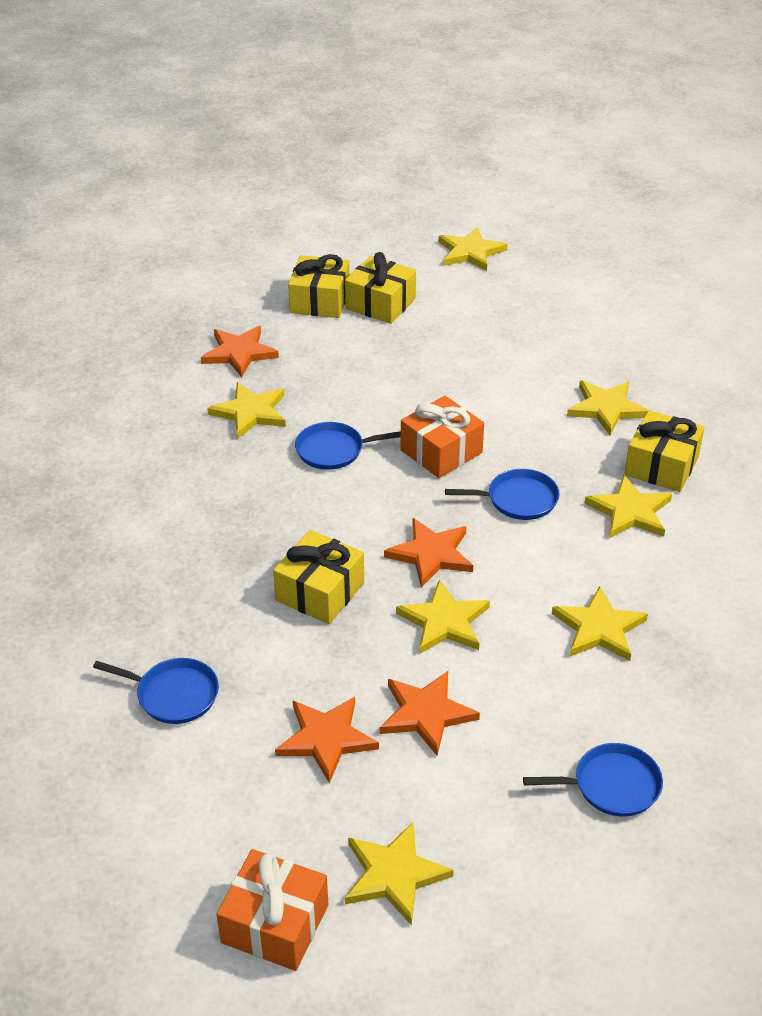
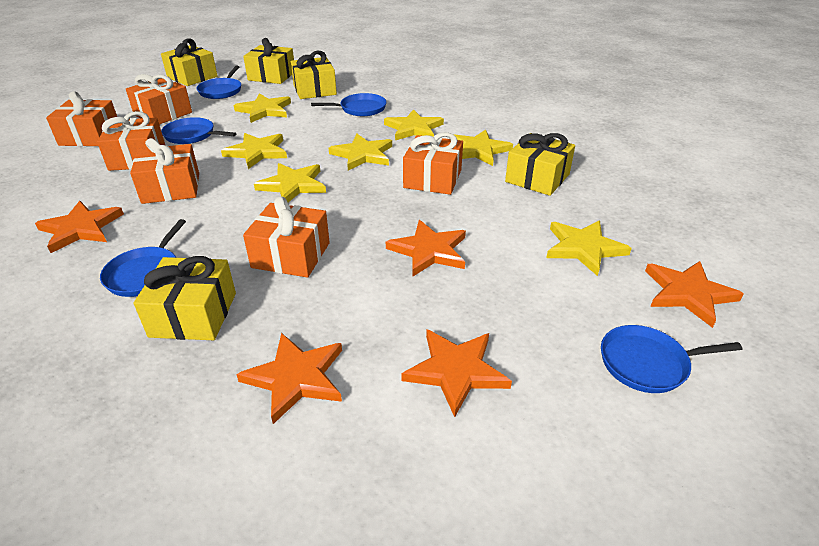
blue pan: [93,658,219,724] [295,422,401,470] [445,469,559,520] [523,743,663,816] = 4 -> [100,219,186,297] [161,117,236,144] [197,66,241,99] [311,93,386,116] [601,325,742,393] = 5
orange gift: [216,849,328,971] [400,396,484,478] = 2 -> [46,91,117,146] [97,111,165,171] [126,74,192,125] [130,138,199,204] [243,196,330,278] [403,132,463,195] = 6
orange star: [201,326,279,378] [275,697,379,783] [380,671,480,756] [384,518,473,588] = 4 -> [35,201,124,253] [236,333,342,424] [386,220,466,277] [401,329,512,417] [645,261,744,328] = 5
yellow gift: [273,530,364,624] [288,254,350,318] [345,252,416,324] [624,410,705,492] = 4 -> [134,256,236,340] [161,38,218,86] [243,38,294,84] [291,51,337,99] [505,133,575,196] = 5

